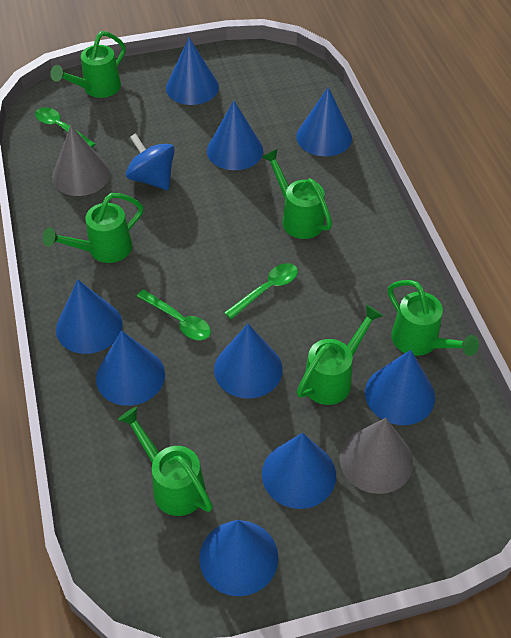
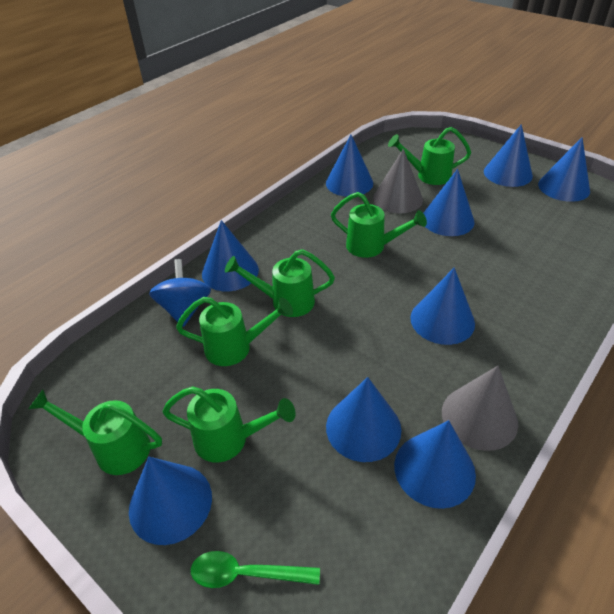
green spoon: [35,107,95,148] [137,290,211,340] [224,263,298,319] = 3 -> [191,551,320,588] = 1

